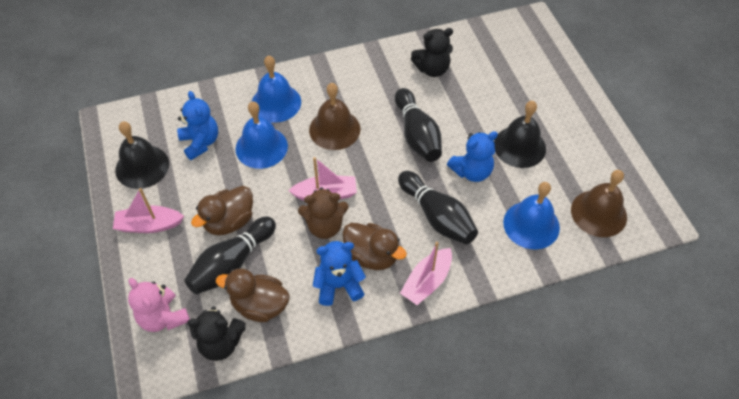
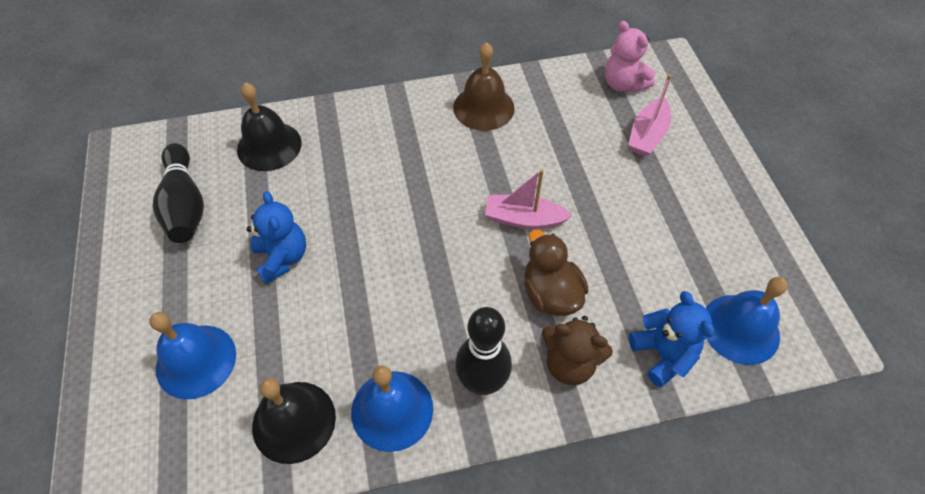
black bowling pin: [184,217,276,294] [395,88,442,162] [398,171,478,244] = 3 -> [152,143,204,243] [455,307,512,395] = 2
black teddy bear: [187,306,246,361] [411,28,453,77] = 2 -> none = 0
blue teddy bear: [177,91,218,160] [313,241,366,306] [447,131,498,182] = 3 -> [246,191,306,284] [629,291,714,387] = 2
brown bell: [309,83,360,150] [571,170,627,237] = 2 -> [453,42,515,131] = 1
brown duck: [191,186,253,236] [216,269,290,322] [342,223,407,270] = 3 -> [524,230,588,316] = 1
pink boat: [113,188,184,233] [288,157,357,200] [400,242,452,305] = 3 -> [485,169,573,229] [628,74,672,156] = 2

